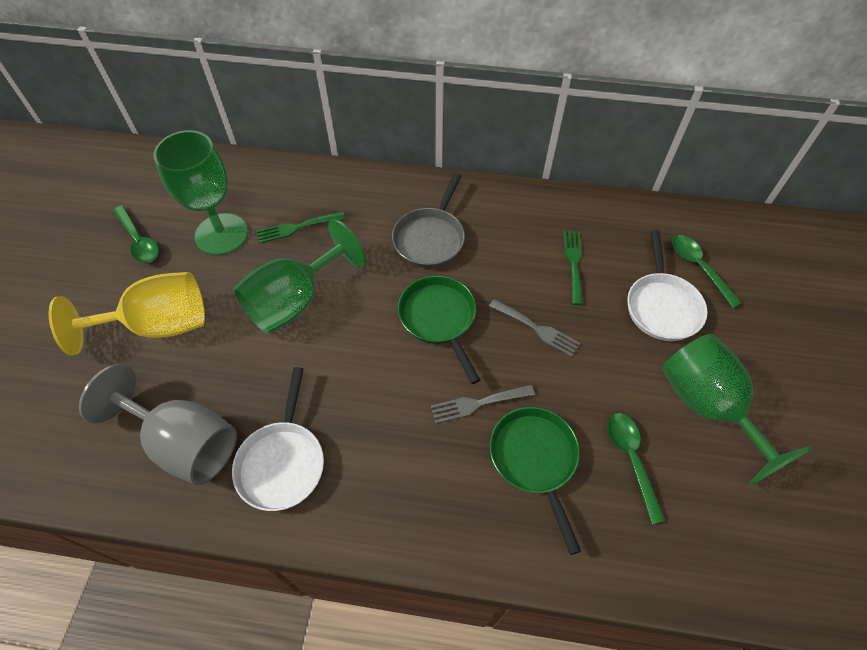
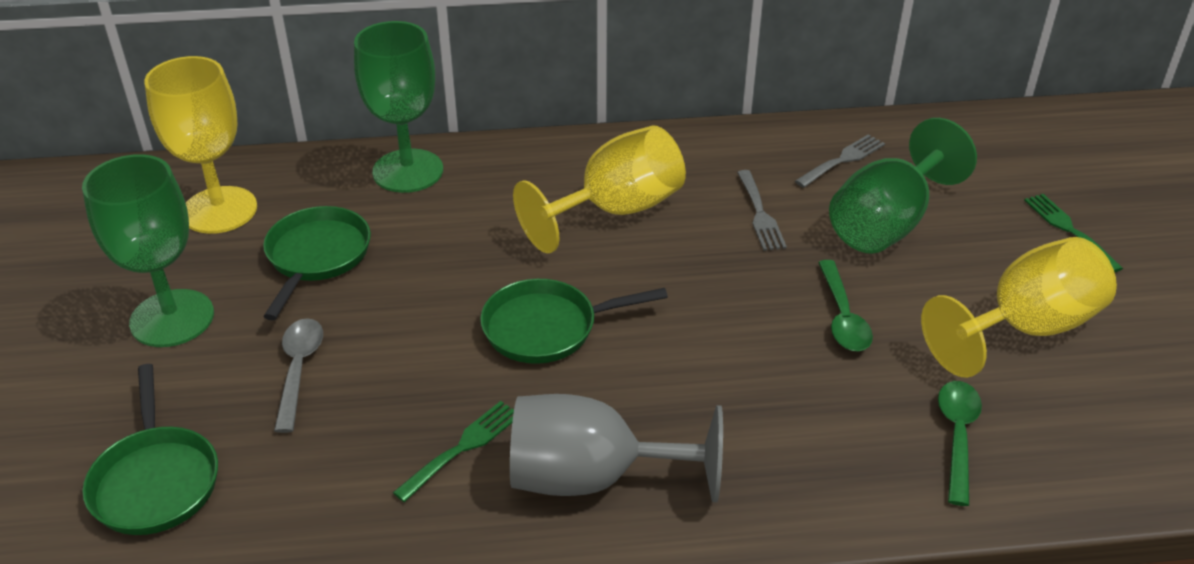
green pan: [398,276,480,384] [490,407,581,555] = 2 -> [82,364,218,535] [263,206,371,320] [480,279,668,364] = 3
green spoon: [113,205,159,263] [608,413,665,524] [672,235,741,308] = 3 -> [818,260,873,351] [938,381,982,506] = 2
grey pan: [392,173,465,268] = 1 -> none = 0
grey spoon: none = 0 -> [274,318,323,433] = 1
white pan: [232,367,324,511] [627,230,707,341] = 2 -> none = 0
yellow goblet: [48,272,205,355] = 1 -> [145,56,257,234] [513,125,686,254] [921,237,1117,378] = 3

